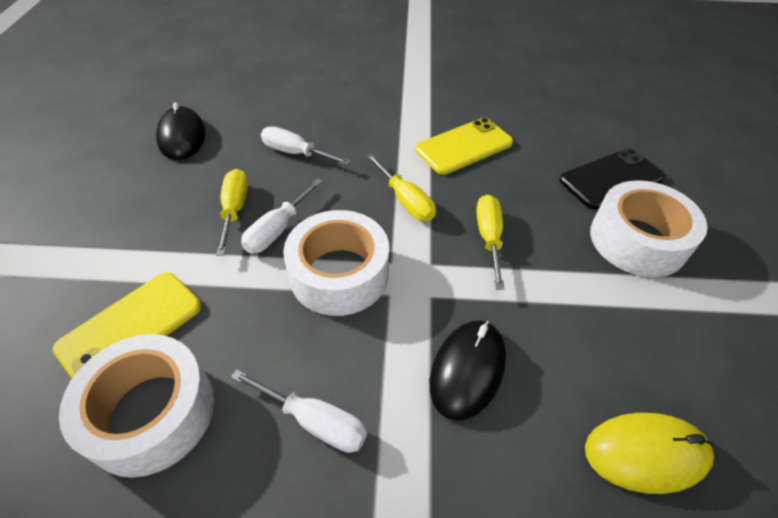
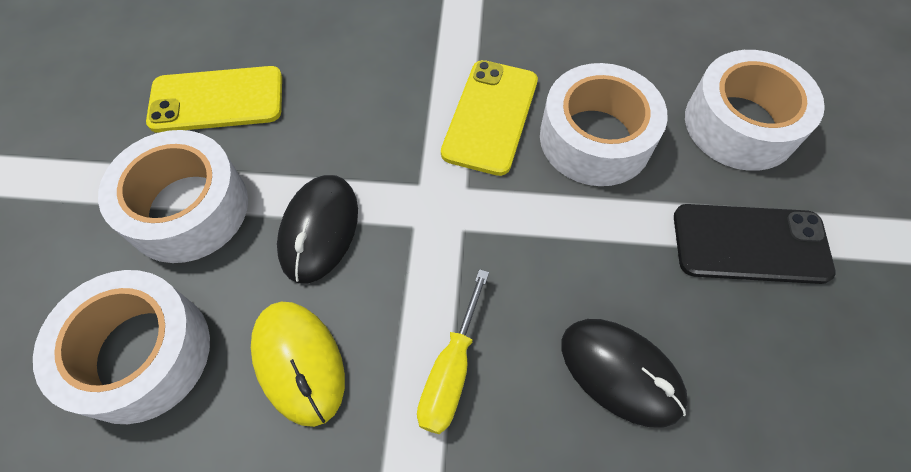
white screwdriver: [231,369,367,453] [241,178,323,253] [261,126,351,165] = 3 -> none = 0
white tape: [59,334,214,478] [283,210,389,316] [590,180,708,277] = 3 -> [33,270,210,424] [98,130,248,263] [540,63,668,186] [685,50,825,171] = 4
yellow screwdriver: [216,169,248,256] [366,154,436,221] [476,195,505,290] = 3 -> [417,269,489,434] = 1

